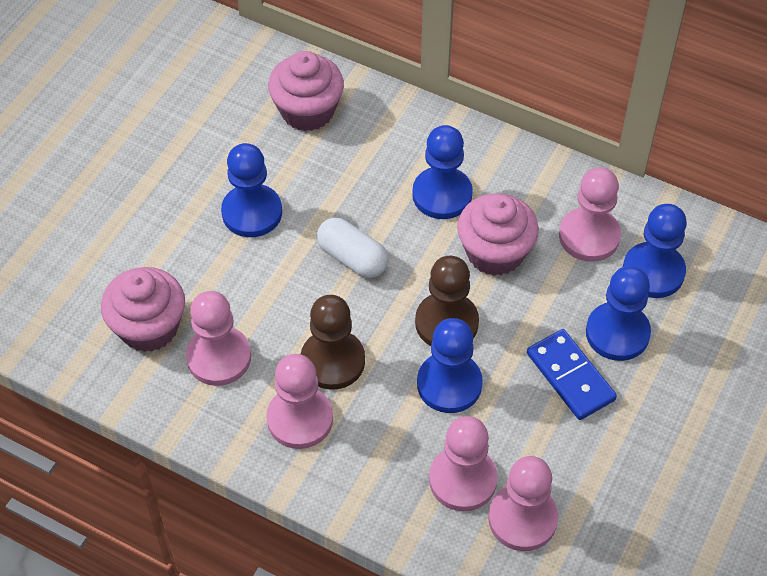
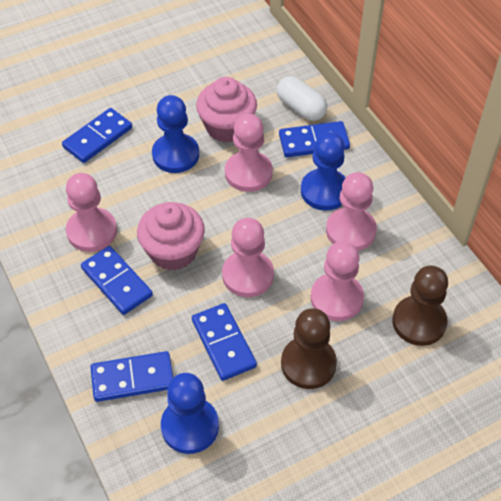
blue domino: [527,329,617,420] = 1 -> [62,108,132,163] [81,246,153,315] [90,351,173,402] [192,303,257,381] [279,121,350,157] = 5
blue pawn: [221,143,282,237] [412,125,473,219] [417,318,483,413] [586,266,651,361] [623,204,687,298] = 5 -> [152,95,199,173] [161,373,219,454] [301,132,346,211] = 3
pink cupcake: [101,267,185,352] [268,51,344,131] [457,193,539,276] = 3 -> [137,202,205,271] [196,77,257,143] = 2

